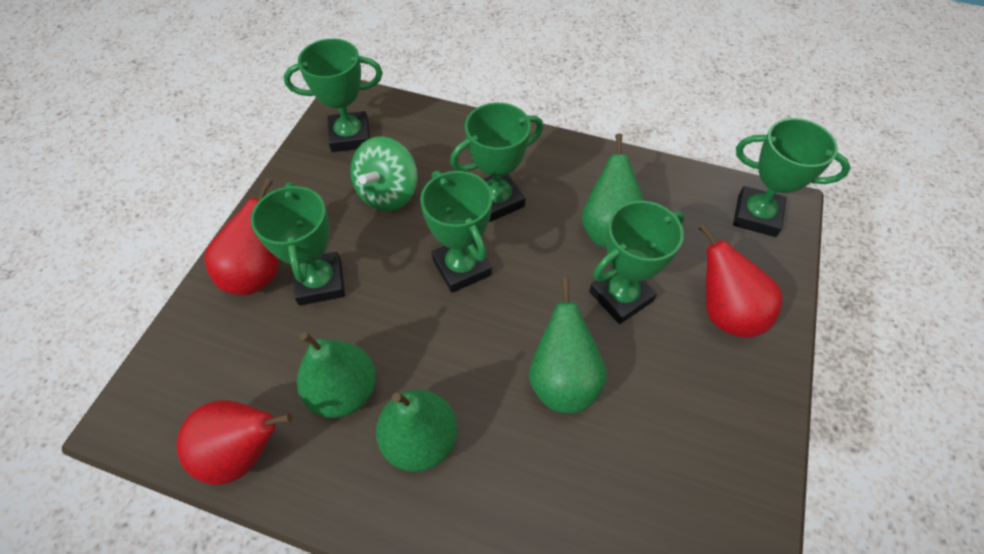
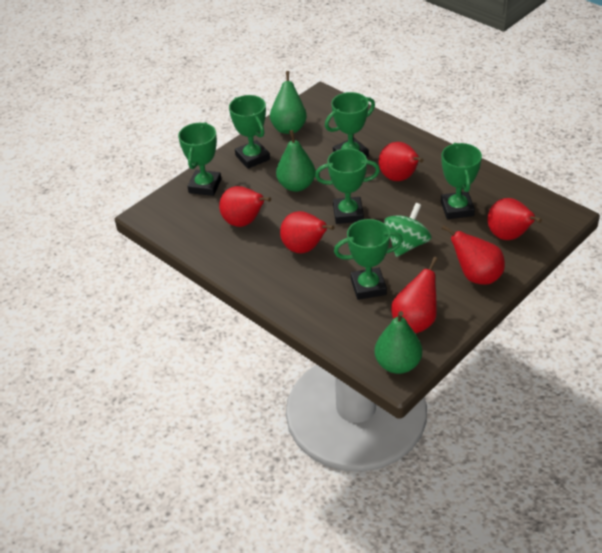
green pear: [297,332,376,418] [376,389,457,472] [529,277,607,413] [582,133,644,247] = 4 -> [270,71,307,134] [276,130,316,192] [375,311,422,374] = 3
red pear: [177,400,292,485] [204,178,278,295] [698,224,782,338] = 3 -> [219,186,271,227] [280,211,334,254] [379,142,423,181] [391,257,438,333] [442,225,505,285] [487,198,542,240] = 6

